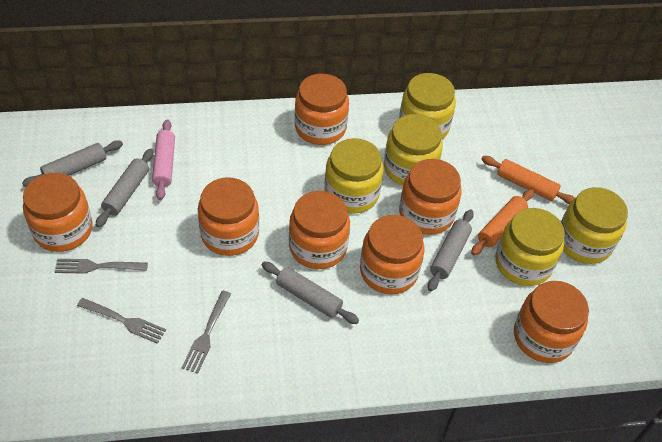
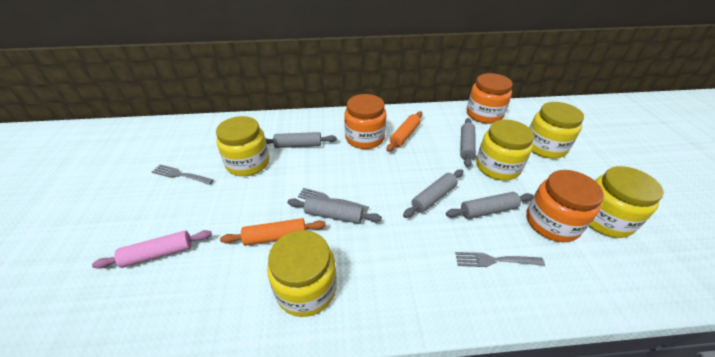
grey rolling pin: [22,140,123,187] [96,149,154,227] [262,262,359,324] [428,209,474,291] = 4 -> [265,132,337,148] [287,197,382,224] [403,169,463,218] [446,192,533,219] [460,118,476,167] = 5
orange jar: [23,173,93,252] [198,177,259,256] [289,191,350,269] [295,74,349,145] [360,215,424,294] [399,159,462,235] [514,281,589,363] = 7 -> [344,94,386,149] [467,73,513,124] [526,170,604,242] = 3

